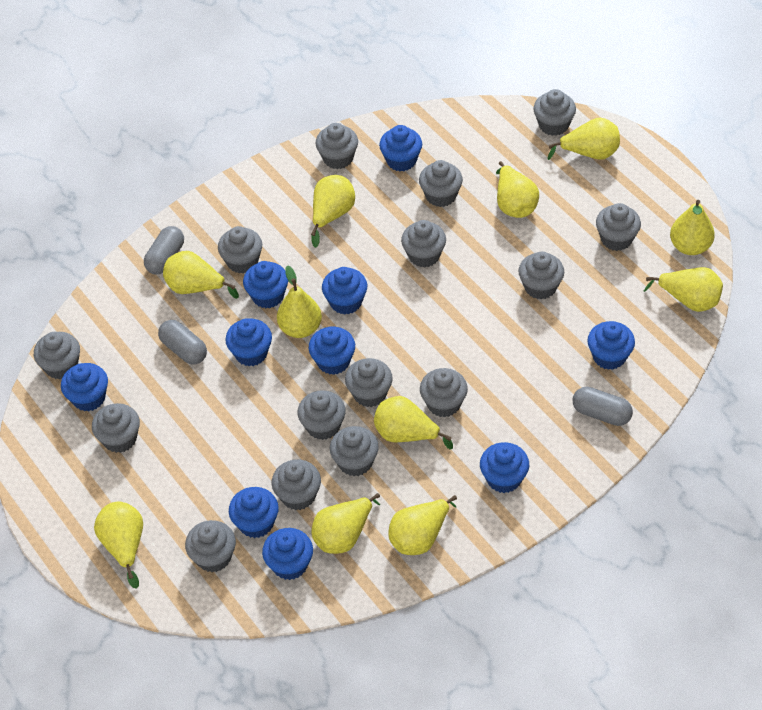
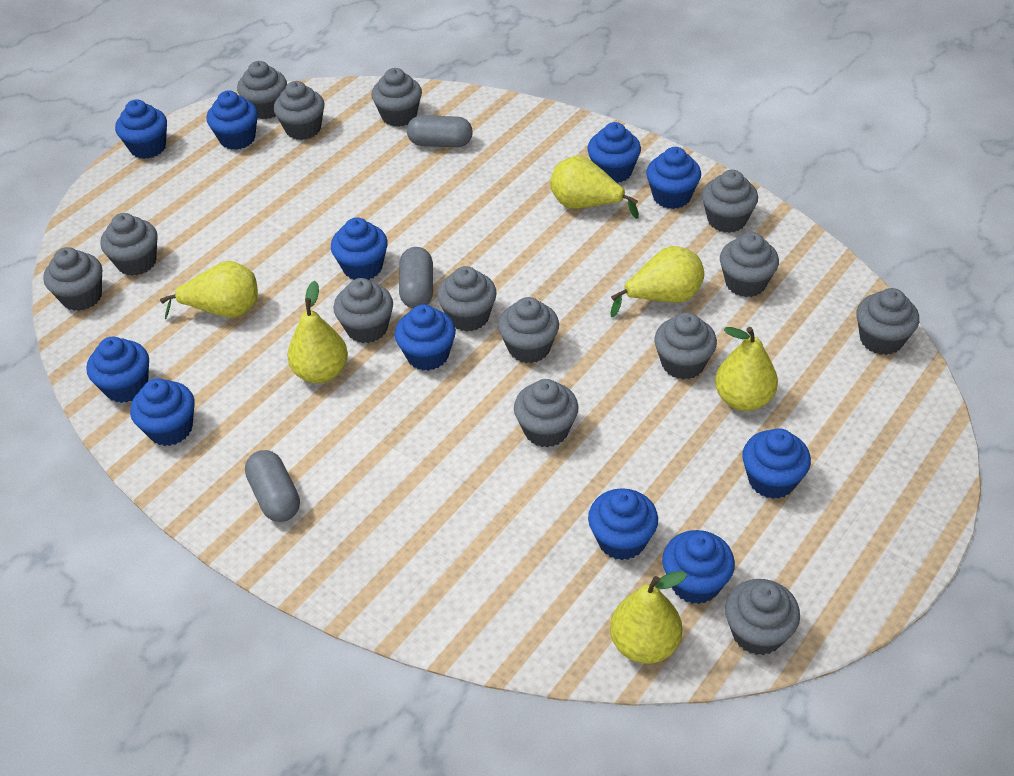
blue cupcake: [61,363,108,412] [225,318,272,366] [229,487,279,538] [243,261,288,308] [262,528,313,580] [309,327,355,375] [322,267,367,315] [379,125,422,171] [480,442,529,493] [587,321,635,370] = 10 -> [87,337,149,403] [115,99,167,159] [130,378,195,446] [206,91,258,150] [331,217,388,280] [395,305,456,371] [587,122,641,183] [588,488,658,560] [646,147,701,209] [662,530,735,604] [742,428,811,499] = 11
grey cupcake: [34,332,80,380] [92,403,140,453] [185,520,236,572] [218,226,262,273] [272,459,321,510] [297,390,346,440] [316,123,358,169] [330,426,379,476] [345,358,393,407] [401,220,446,267] [419,160,463,207] [420,368,468,417] [518,252,564,300] [533,89,576,136] [596,203,641,251] = 15 -> [43,247,102,311] [100,213,158,276] [237,61,287,119] [274,81,324,140] [333,278,393,343] [371,68,422,127] [437,266,497,332] [498,297,559,363] [514,379,579,448] [654,312,717,379] [702,170,758,233] [720,232,779,297] [725,579,800,655] [856,288,919,355] = 14
yellow pear: [94,502,143,589] [163,251,239,299] [277,265,322,338] [311,175,355,248] [312,493,380,554] [374,396,453,450] [388,495,457,555] [496,161,539,218] [547,117,620,160] [644,267,723,312] [670,200,715,255] = 11 -> [160,261,258,319] [287,281,348,384] [550,156,639,219] [610,246,704,317] [610,571,687,664] [715,327,778,411] = 6

